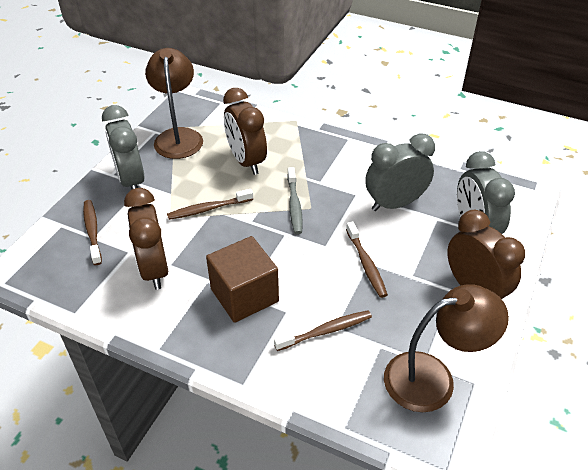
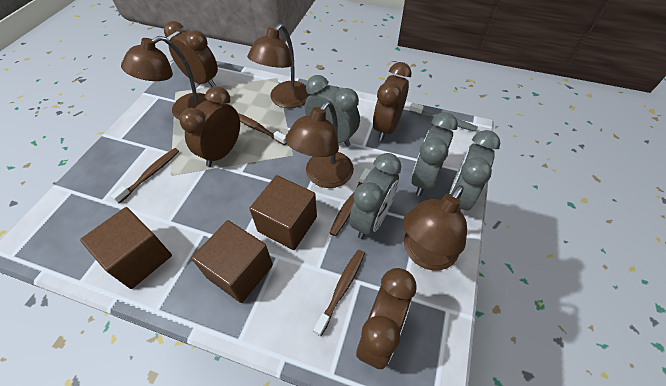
brown clock: [124,188,168,290] [223,88,267,175] [447,210,525,299] = 3 -> [164,21,218,87] [179,86,240,167] [356,268,417,369] [373,62,412,141] = 4
brown cube: [206,236,279,323] = 1 -> [80,207,172,289] [191,220,273,303] [249,175,317,250] = 3
brown lamp: [145,48,203,159] [384,284,509,412] = 2 -> [121,36,208,120] [247,24,311,108] [285,101,354,188] [403,185,467,270] = 4
grey clock: [102,105,145,189] [365,133,435,211] [457,151,515,234] = 3 -> [305,75,360,147] [349,153,401,239] [411,112,458,196] [449,130,500,210] = 4

